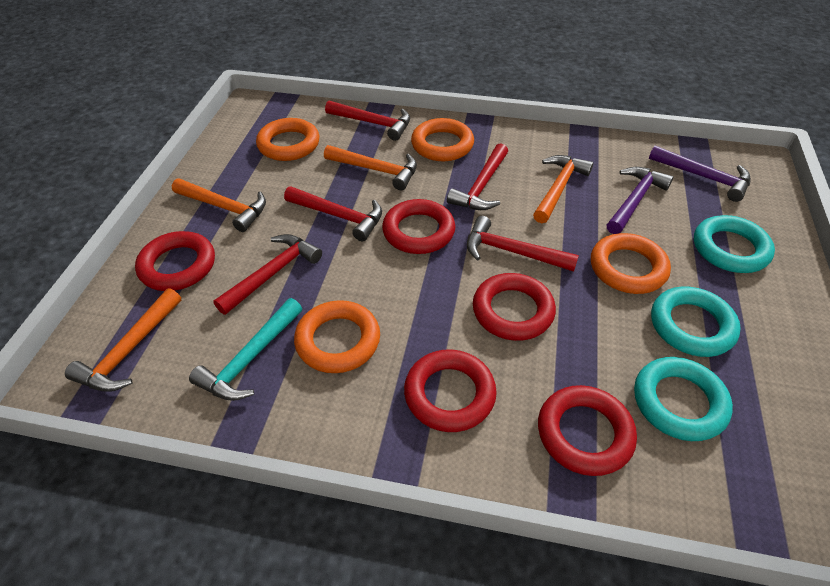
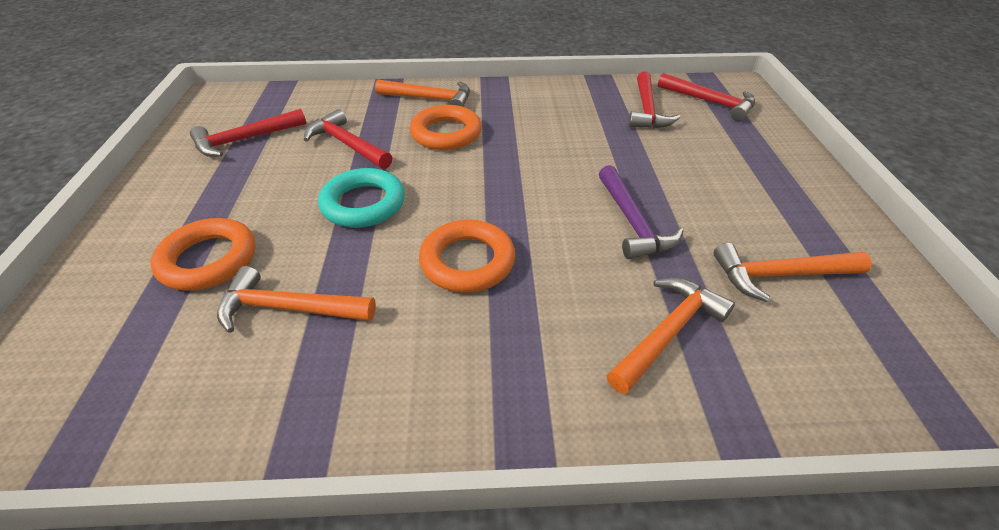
orange ring: [256,118,319,161] [294,300,380,373] [411,118,474,161] [591,233,671,294] = 4 -> [151,218,256,291] [410,105,482,150] [419,219,516,292] = 3
purple hammer: [607,167,673,234] [649,145,751,202] = 2 -> [599,165,683,259] = 1
red hammer: [213,234,322,315] [284,186,382,241] [325,100,410,141] [447,143,508,210] [467,216,579,272] = 5 -> [190,109,306,157] [304,109,392,169] [628,71,681,128] [658,73,755,121] = 4
red ring: [135,231,215,291] [382,199,455,254] [404,350,497,432] [473,273,556,341] [538,385,637,476] = 5 -> none = 0
turquoise hammer: [189,298,302,401] = 1 -> none = 0
turquoise ring: [634,357,733,441] [651,287,741,357] [694,215,775,273] = 3 -> [318,168,405,228] = 1

